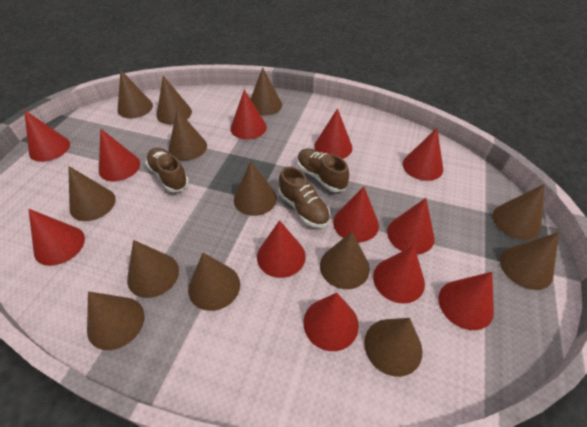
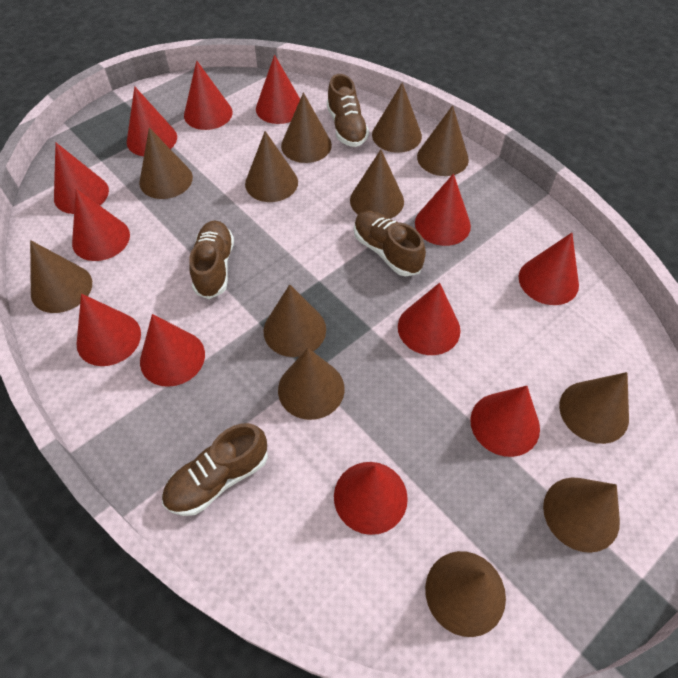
brown cone: [68,166,116,221] [87,291,145,350] [117,70,153,118] [127,240,179,298] [156,76,192,124] [168,109,207,161] [188,253,240,311] [234,161,277,216] [251,67,282,116] [320,232,370,289] [364,318,423,377] [493,184,545,240] [500,232,559,290] = 13 -> [30,240,92,313] [139,128,193,199] [245,131,298,202] [264,284,326,357] [278,348,345,420] [281,92,332,163] [350,149,404,219] [372,82,422,153] [417,105,469,176] [425,551,506,637] [543,478,620,553] [559,372,629,444] = 12
brown shoe: [146,148,189,192] [279,167,331,228] [297,149,349,192] = 3 -> [162,423,268,516] [189,221,234,299] [327,74,369,147] [354,211,426,276] = 4

